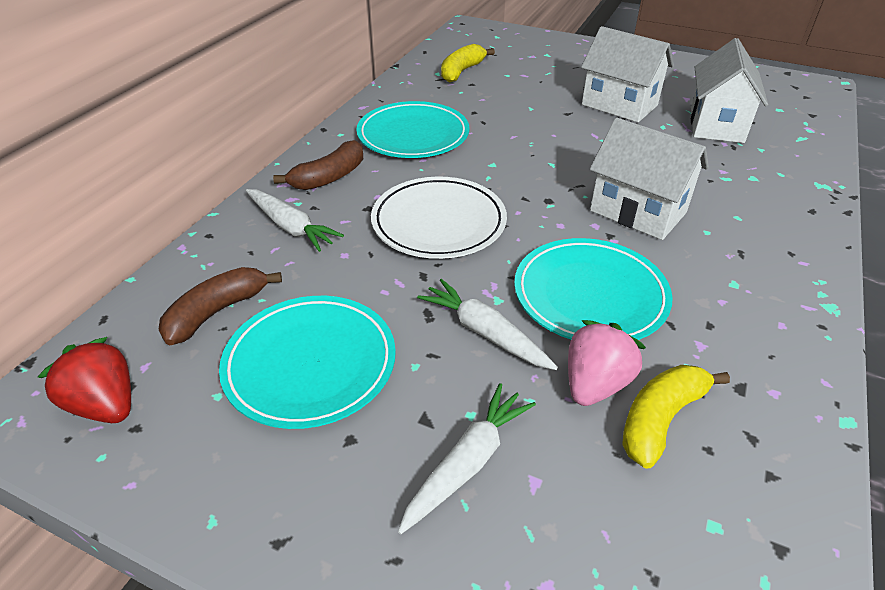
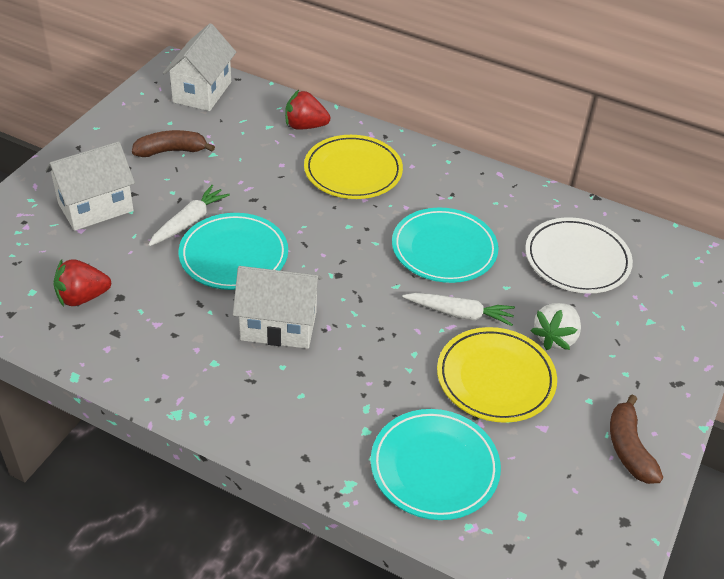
pink strawberry: [568,320,646,406] = 1 -> none = 0
red strawberry: [38,337,131,423] = 1 -> [54,259,111,307] [285,90,330,130] = 2
white carrot: [246,189,344,252] [398,383,536,534] [417,279,558,370] = 3 -> [148,185,230,246] [402,293,515,326] = 2
white strawberry: none = 0 -> [530,303,581,350] = 1
yellow banana: [441,44,495,83] [622,365,730,469] = 2 -> none = 0
yellow plate: none = 0 -> [304,135,403,199] [437,327,557,423] = 2

